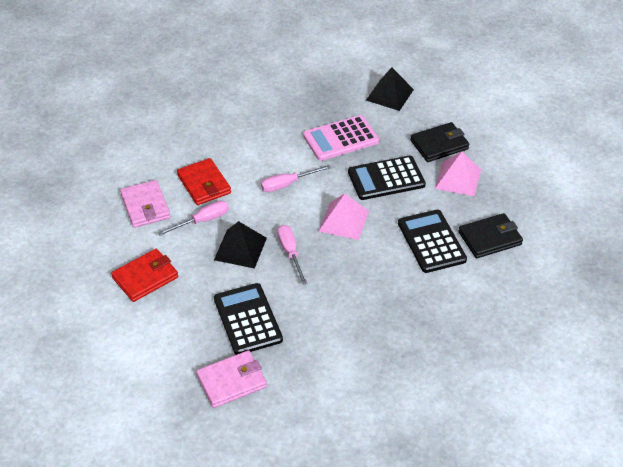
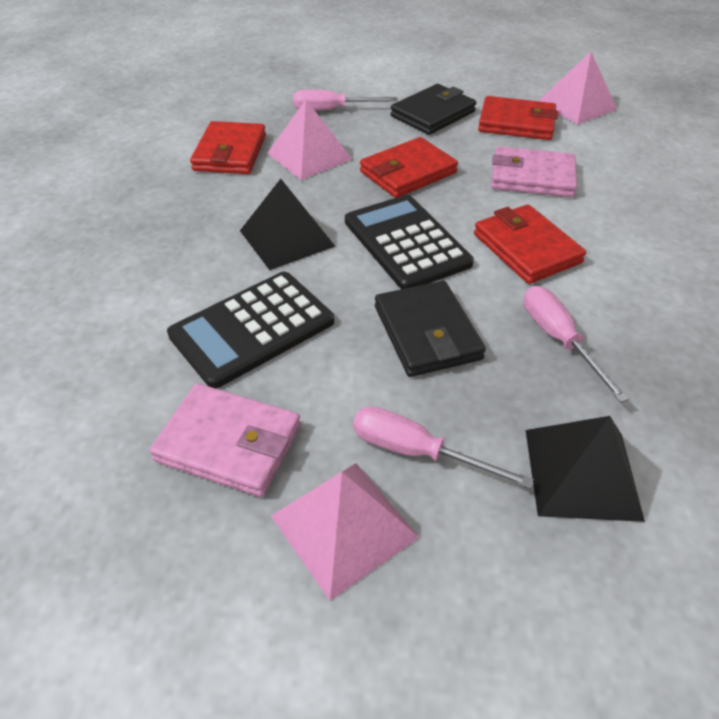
black calculator: [214,283,283,355] [348,156,426,200] [398,210,467,273] = 3 -> [167,272,334,389] [345,195,474,289] = 2
pink calculator: [303,115,379,161] = 1 -> none = 0
pink pyramid: [319,193,369,240] [435,151,481,196] = 2 -> [267,100,352,180] [271,463,419,601] [538,52,617,125] = 3
red wallet: [111,249,178,302] [177,158,231,205] = 2 -> [190,121,266,174] [360,137,458,198] [474,204,586,284] [478,96,558,140] = 4

